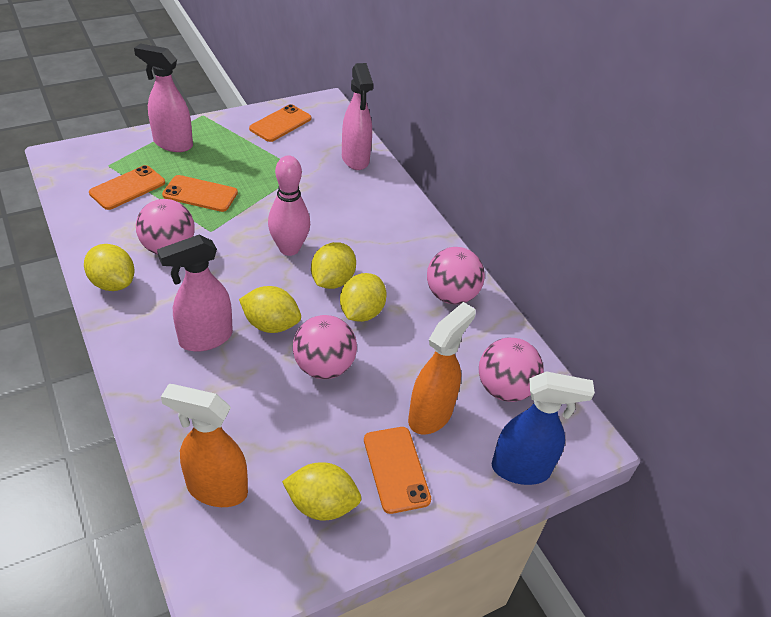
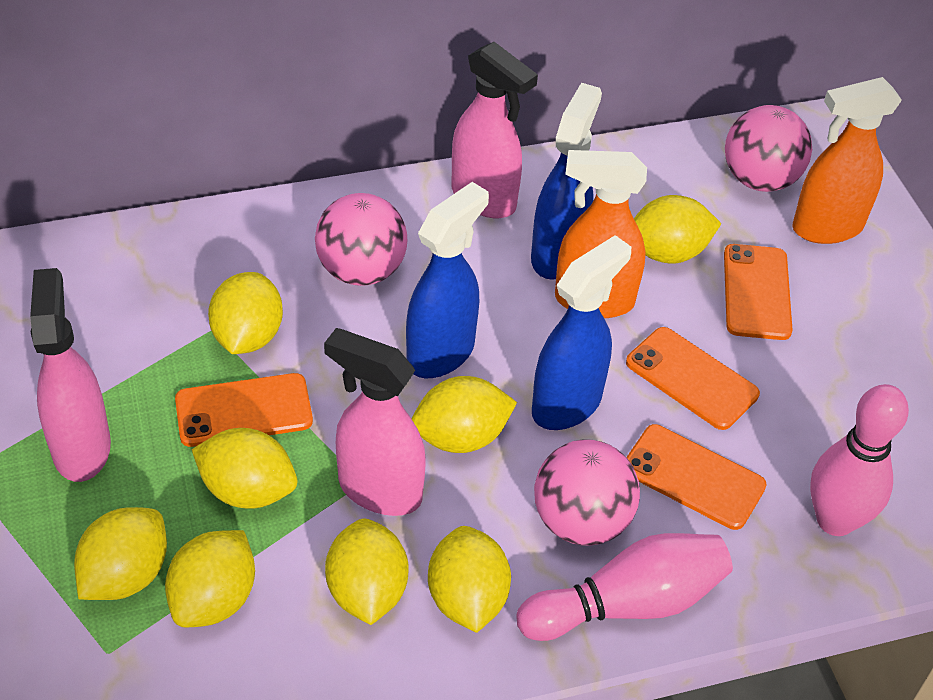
blue spray bottle: [492,371,595,485] = 1 -> [406,182,489,378] [531,83,602,280] [532,235,631,430] = 3
pink ball: [136,199,195,255] [293,315,357,379] [427,247,485,304] [479,338,544,402] = 4 -> [315,193,408,286] [534,439,640,546] [725,105,812,192] = 3
pink bowling pin: [268,155,310,256] = 1 -> [517,533,733,641] [810,384,909,536] = 2
yellow lemon: [84,244,135,291] [239,286,301,333] [282,462,361,520] [311,242,356,289] [340,273,387,322] = 5 -> [74,507,167,600] [165,530,255,628] [192,428,297,509] [208,272,283,354] [325,518,408,625] [412,376,517,453] [428,526,511,633] [634,195,722,264] = 8

